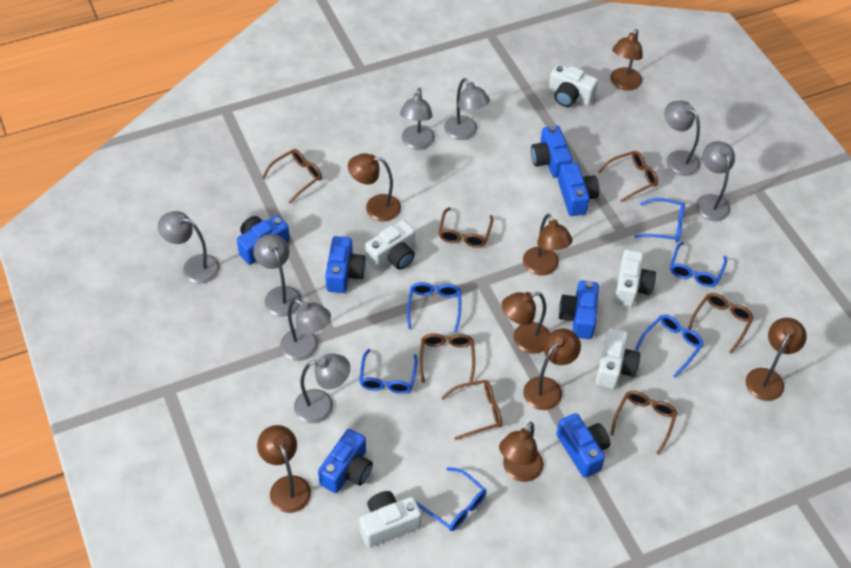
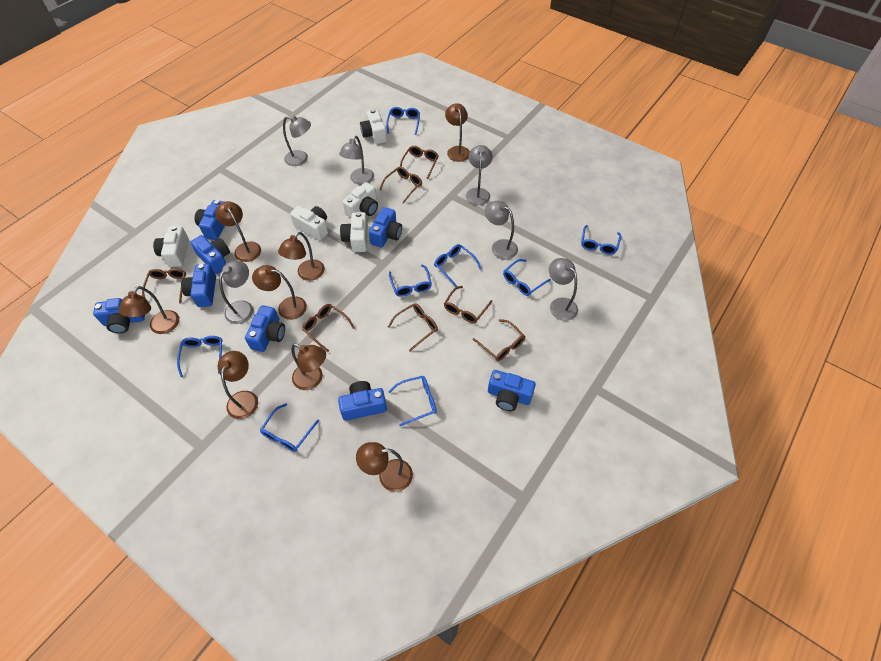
blue camera: [237,215,290,265] [318,429,373,493] [325,236,366,293] [531,125,573,178] [556,413,610,478] [558,162,599,216] [558,280,599,339] = 7 -> [93,298,145,334] [181,264,216,307] [190,235,230,274] [195,200,225,240] [245,305,285,352] [338,381,387,421] [369,207,402,248] [488,370,536,411] = 8
blue glasses: [359,349,418,394] [407,282,461,333] [416,467,486,531] [634,198,685,243] [635,315,704,378] [670,242,727,287] = 6 -> [177,336,223,377] [260,404,319,452] [386,107,420,135] [388,376,437,426] [389,264,432,297] [434,244,481,287] [503,259,551,296] [581,225,621,255] = 8
grey lamp: [158,211,220,283] [253,234,302,316] [280,299,331,361] [294,354,350,423] [400,88,435,150] [444,78,490,140] [664,101,700,176] [696,141,735,221] = 8 -> [219,261,253,324] [283,115,311,166] [339,136,374,185] [466,145,493,205] [485,201,518,259] [549,258,578,321] = 6

